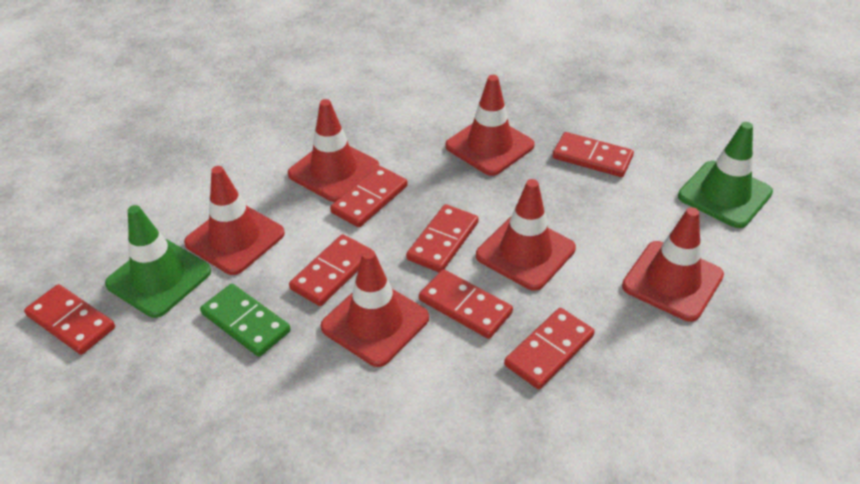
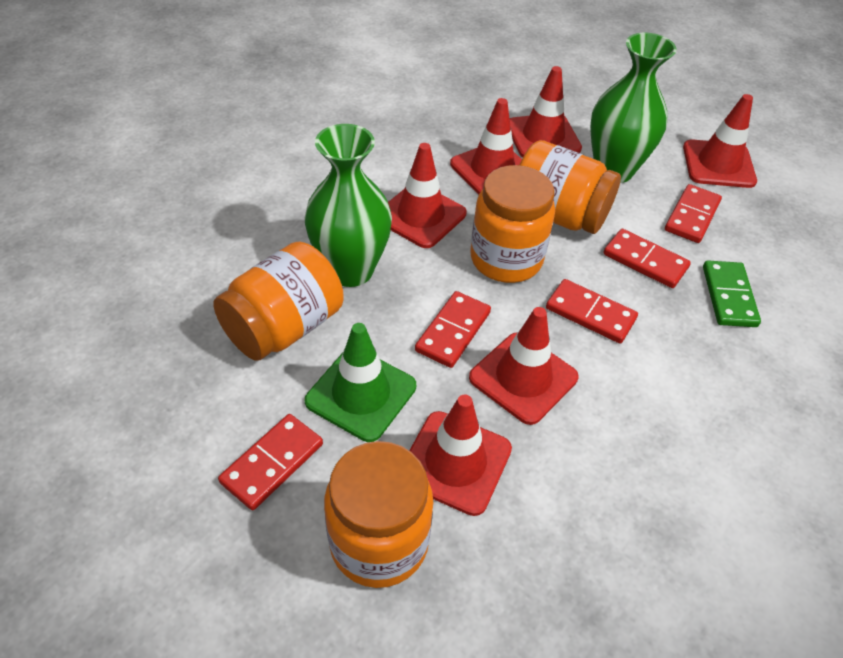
green traffic cone: [105,205,211,318] [678,122,773,228] = 2 -> [305,323,416,442] = 1
green vase: none = 0 -> [305,124,392,287] [590,33,677,183] = 2
orange jar: none = 0 -> [213,241,344,361] [324,441,433,588] [470,165,555,283] [519,140,621,234] = 4
red domino: [24,284,115,355] [289,234,372,306] [330,166,407,228] [406,204,479,272] [419,269,513,339] [504,308,595,389] [553,132,634,177] = 7 -> [218,414,323,510] [415,291,491,368] [546,279,638,344] [603,229,691,288] [665,184,722,243] = 5

